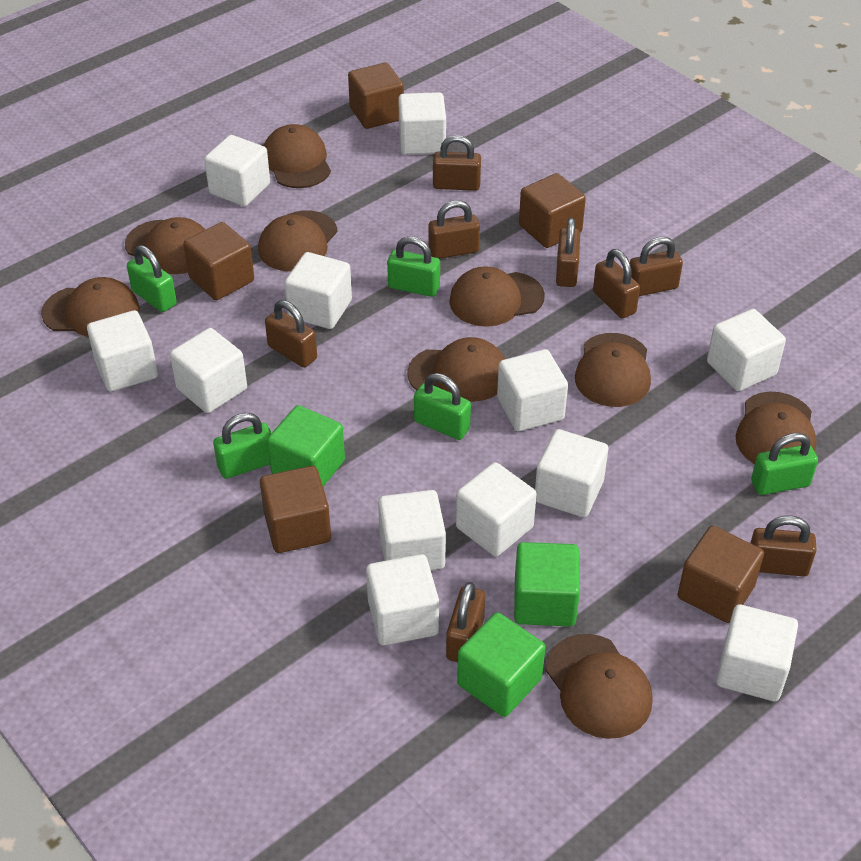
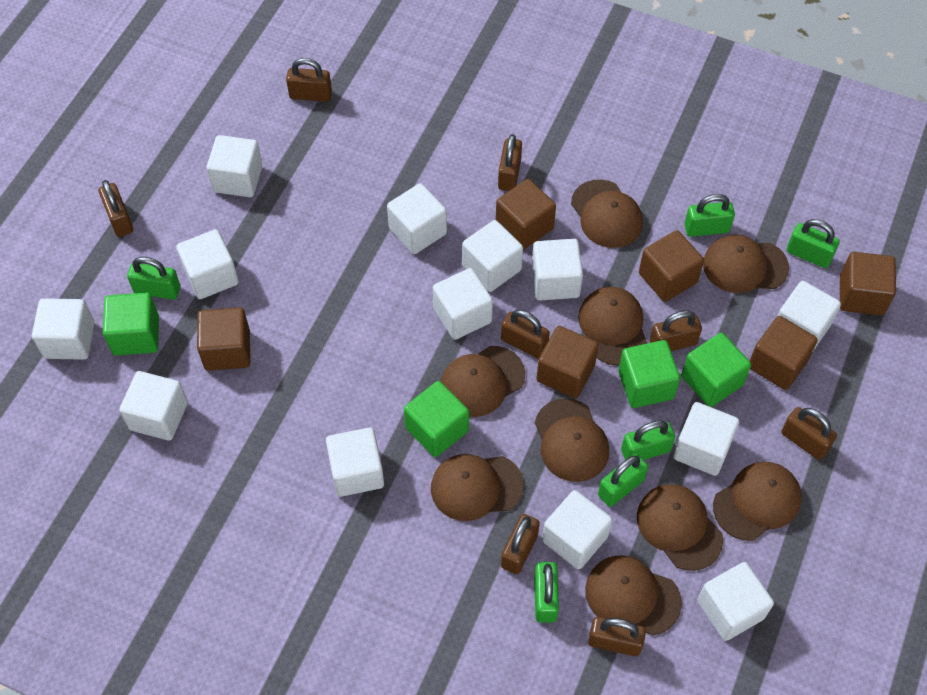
brown cube: [183,222,254,300] [260,466,331,553] [348,62,404,129] [519,173,586,248] [678,526,764,623] = 5 -> [197,307,250,371] [496,179,556,250] [537,326,599,398] [639,230,704,302] [750,316,818,390] [840,252,896,315] = 6
green cube: [267,405,345,486] [457,612,545,717] [514,542,580,626] = 3 -> [103,293,159,356] [404,381,469,457] [618,340,680,408] [681,333,751,407] = 4
green padlock: [127,245,177,312] [213,413,272,479] [387,236,440,297] [414,373,471,440] [751,433,818,495] = 5 -> [127,257,180,300] [534,562,559,623] [598,454,648,507] [621,420,675,460] [684,194,735,237] [787,219,840,268] = 6
white cube: [87,310,158,392] [170,328,247,413] [204,135,270,206] [285,252,352,329] [366,554,439,645] [378,490,446,570] [398,92,446,155] [456,462,537,557] [497,349,568,431] [535,429,608,518] [707,309,786,391] [716,604,798,701] = 12 -> [32,298,95,360] [119,371,188,441] [176,229,239,299] [206,135,263,197] [326,427,384,497] [387,183,447,254] [433,268,493,340] [462,220,523,292] [532,239,583,300] [542,490,612,569] [673,402,739,476] [698,562,774,641] [778,281,841,351] = 13

